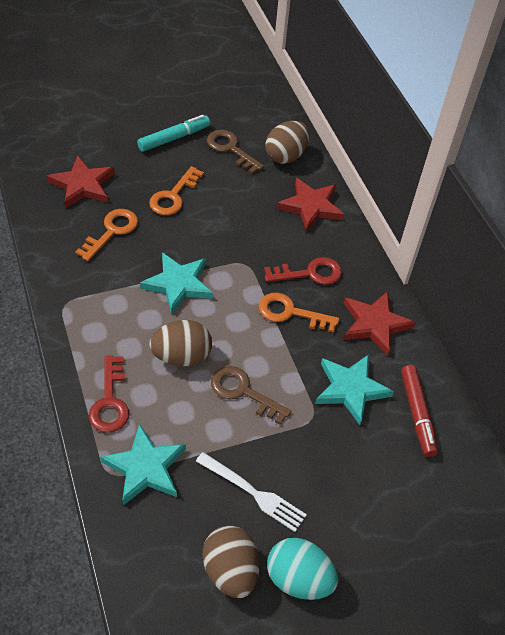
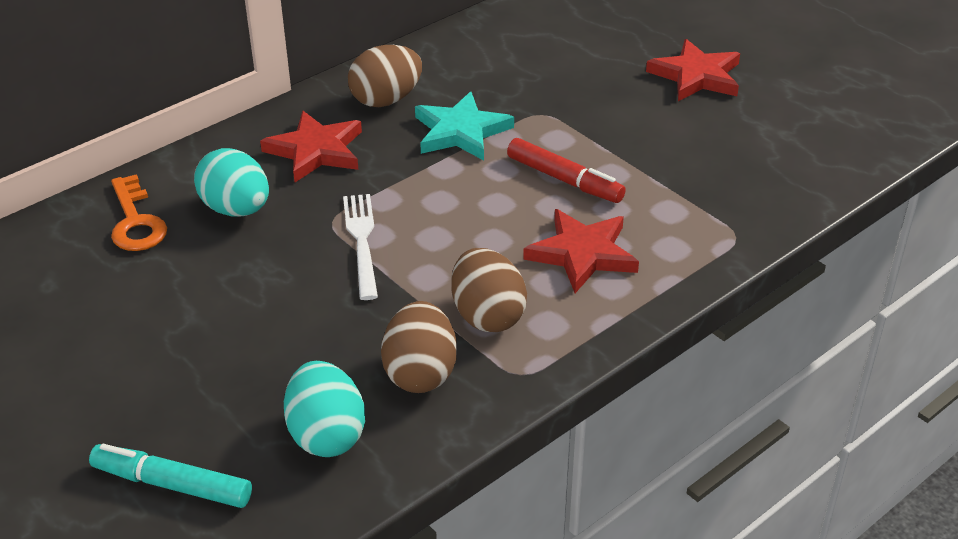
brown key: [207,130,264,174] [211,366,291,425] = 2 -> none = 0
orange key: [75,209,138,261] [149,166,204,215] [259,293,339,333] = 3 -> [111,174,167,251] = 1
red key: [89,355,129,433] [264,257,342,285] = 2 -> none = 0
turquoise egg: [267,538,338,600] = 1 -> [194,148,269,217] [284,361,365,457] = 2
turquoise star: [100,424,186,505] [140,252,213,315] [315,354,394,425] = 3 -> [415,92,514,161] = 1

